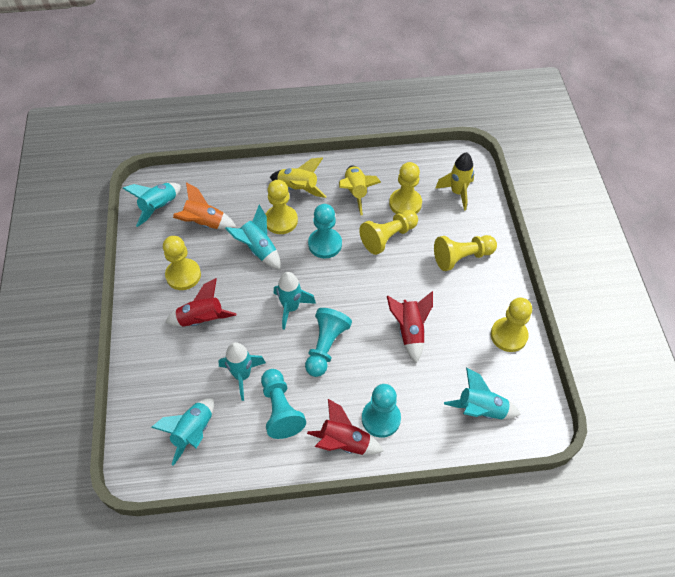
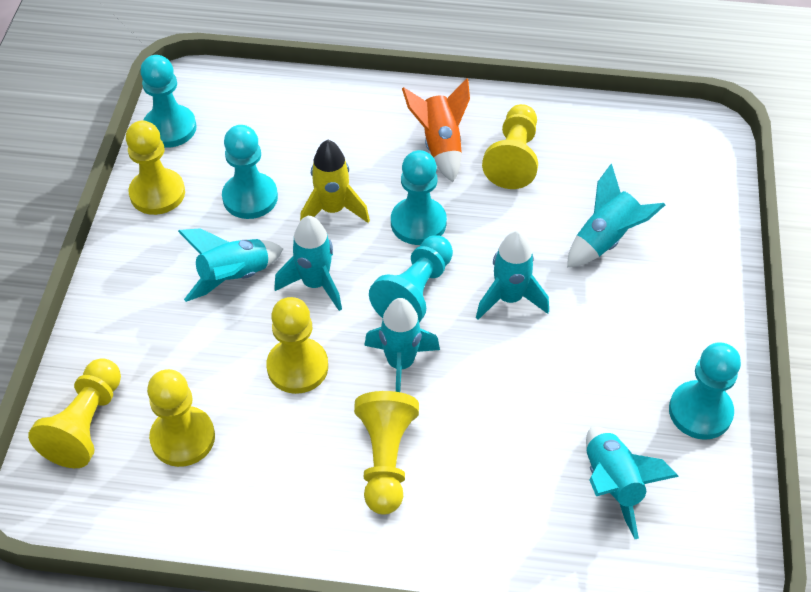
red rocket: [165,278,236,327] [307,399,383,455] [387,291,433,363] = 3 -> none = 0
turquoise pawn: [261,369,306,439] [305,308,352,377] [308,204,342,258] [362,384,401,438] = 4 -> [140,55,197,148] [222,125,278,219] [369,235,453,323] [391,150,447,245] [669,342,741,440] = 5
yellow rocket: [270,157,327,198] [339,165,381,215] [435,152,474,211] = 3 -> [300,140,370,223] = 1

